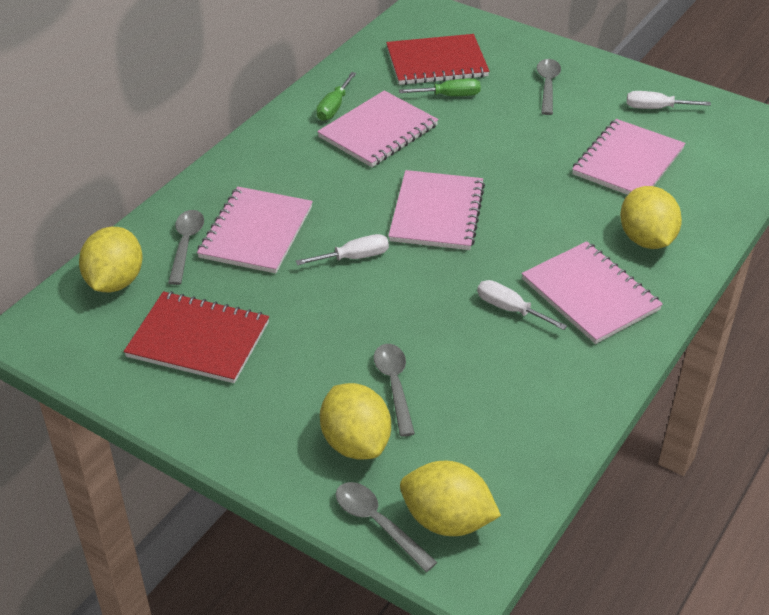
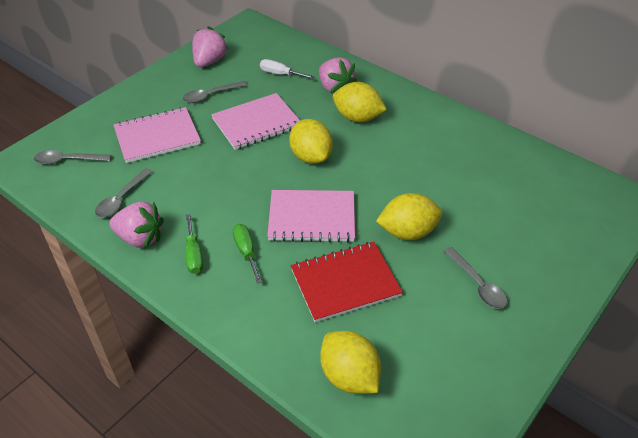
pink notebook: [197,187,313,273] [317,91,439,167] [388,170,485,250] [522,241,663,344] [572,119,685,195] = 5 -> [113,107,201,163] [211,93,300,150] [267,190,355,242] = 3
pink strawberry: none = 0 -> [109,202,164,249] [192,26,228,67] [319,57,357,94] = 3
red notebook: [124,291,269,383] [386,34,489,85] = 2 -> [291,242,403,322] = 1
white screwdriver: [296,234,389,265] [477,280,567,330] [627,91,711,109] = 3 -> [260,59,315,79] = 1

